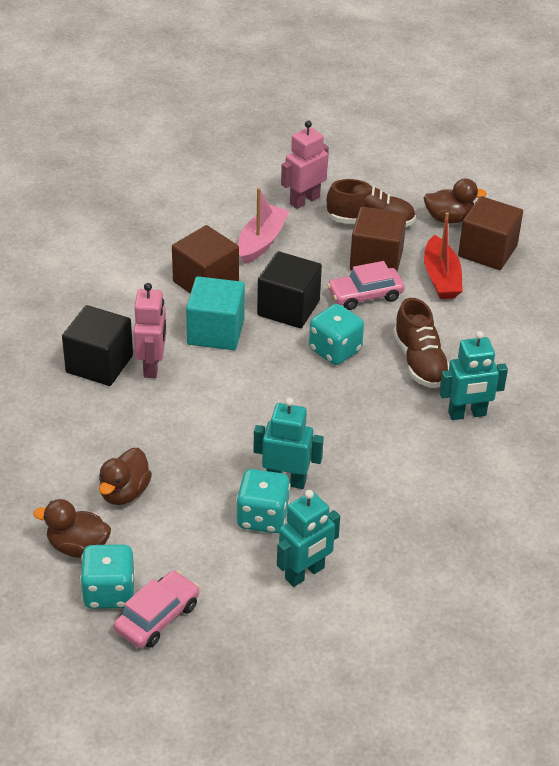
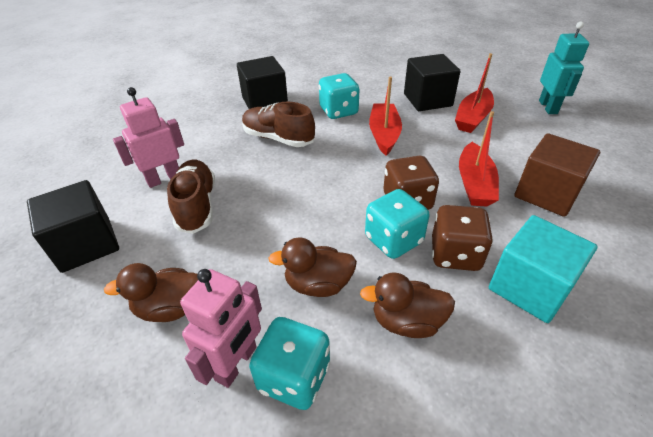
black cube: [62,305,133,386] [257,251,322,328] = 2 -> [27,180,119,273] [237,56,288,109] [404,54,461,111] = 3
brown cube: [172,225,239,294] [350,207,407,272] [458,196,523,270] = 3 -> [514,133,600,217] = 1
brown dice: none = 0 -> [384,156,439,210] [432,205,493,271] = 2
pink boat: [238,188,289,264] = 1 -> none = 0
pink car: [114,570,199,648] [327,261,405,310] = 2 -> none = 0
red boat: [424,212,463,299] = 1 -> [369,77,402,156] [455,53,494,133] [459,111,499,207] = 3
turquoise robot: [253,398,324,489] [277,490,340,587] [439,331,508,420] = 3 -> [539,22,589,114] = 1

